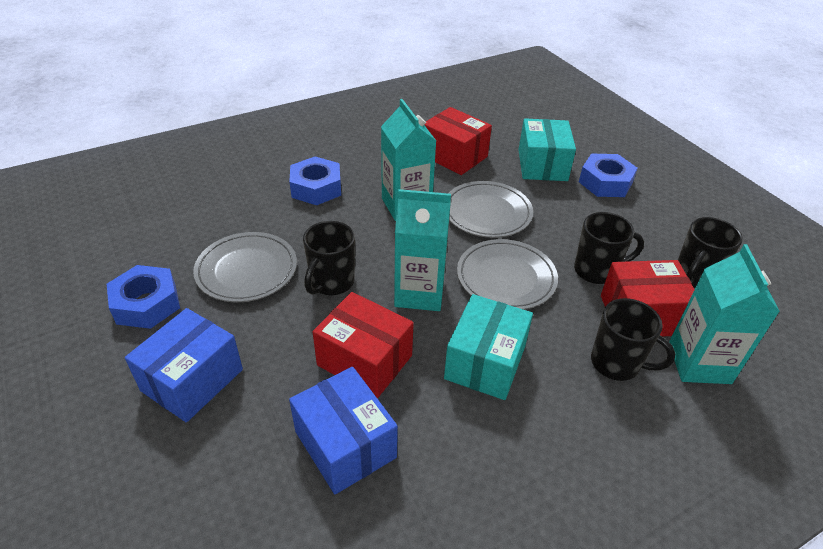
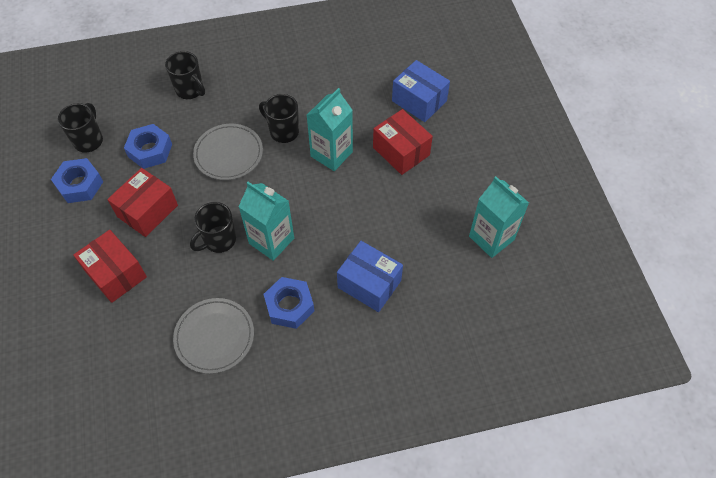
grey plate: [193,232,297,302] [448,181,533,238] [457,239,558,310] = 3 -> [173,298,254,374] [193,124,263,180] = 2
turquoise box: [444,294,533,400] [518,119,576,181] = 2 -> none = 0

